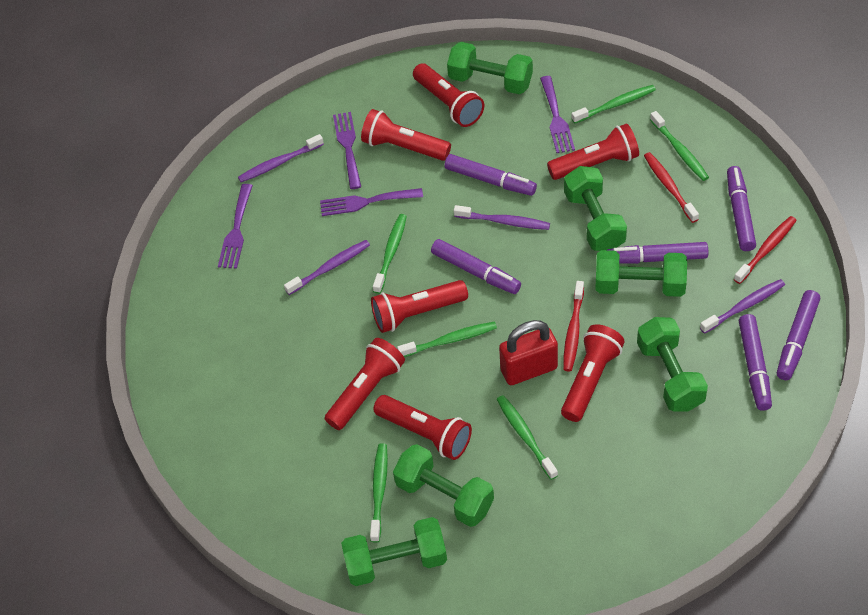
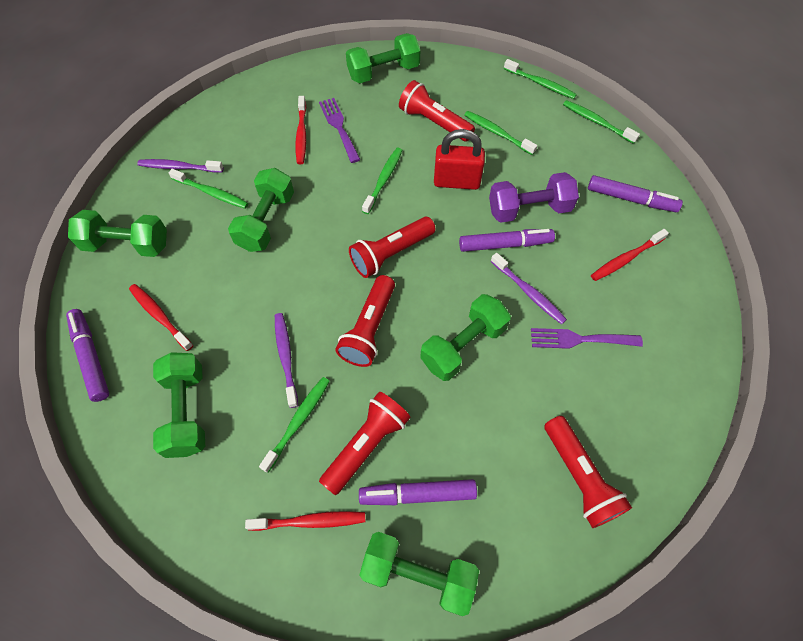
purple dumbbell: none = 0 -> [489,172,579,223] = 1
purple fork: [218,184,253,269] [320,188,423,216] [333,112,361,189] [540,76,575,153] = 4 -> [319,98,361,163] [531,328,643,349] = 2
purple marker: [431,239,521,294] [445,154,537,196] [607,242,708,264] [727,166,756,251] [738,314,772,411] [777,290,820,380] = 6 -> [66,309,109,402] [359,479,477,505] [459,229,555,252] [588,175,683,212] = 4
purple toothbrush: [238,134,324,182] [284,240,370,295] [454,205,550,230] [700,279,785,334] = 4 -> [137,159,224,173] [275,313,298,408] [491,253,567,324] = 3
red flashlight: [325,338,405,430] [361,109,451,161] [371,280,468,333] [374,395,472,460] [413,63,484,127] [547,124,639,180] [561,324,625,422] = 7 -> [319,392,410,495] [335,275,395,367] [349,217,435,278] [399,80,475,141] [544,416,632,528] = 5
red toothbrush: [563,281,584,371] [644,152,699,223] [734,216,797,284] = 3 -> [129,284,193,351] [245,511,365,531] [295,96,306,164] [591,229,669,281] = 4

